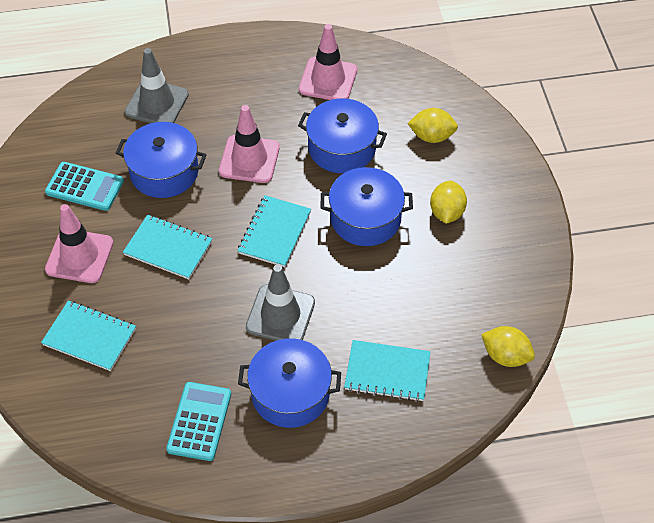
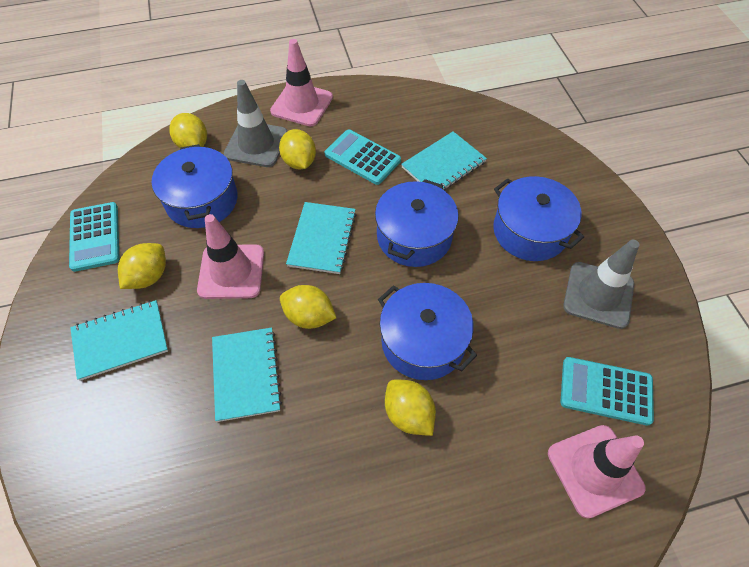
turquoise calculator: [45,162,124,211] [166,382,231,461] = 2 -> [69,202,120,272] [325,129,401,185] [561,357,654,426] = 3
yellow lemon: [407,108,458,143] [430,181,467,224] [481,326,535,367] = 3 -> [118,243,166,289] [169,113,207,148] [279,129,316,169] [280,285,336,329] [385,380,436,436] = 5

